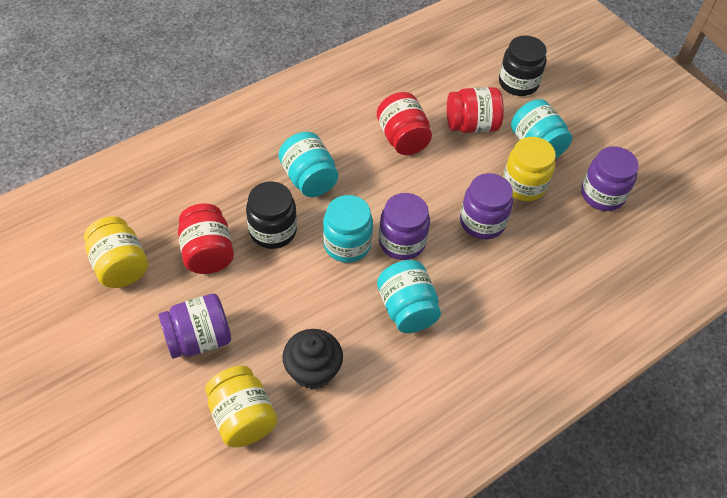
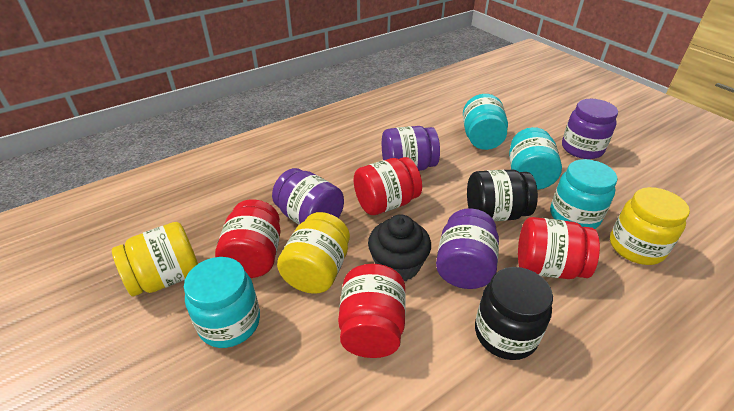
red jar: [178,203,234,274] [377,92,432,155] [447,87,504,133] = 3 -> [215,199,280,278] [338,264,406,358] [354,157,422,215] [518,217,600,279] = 4

